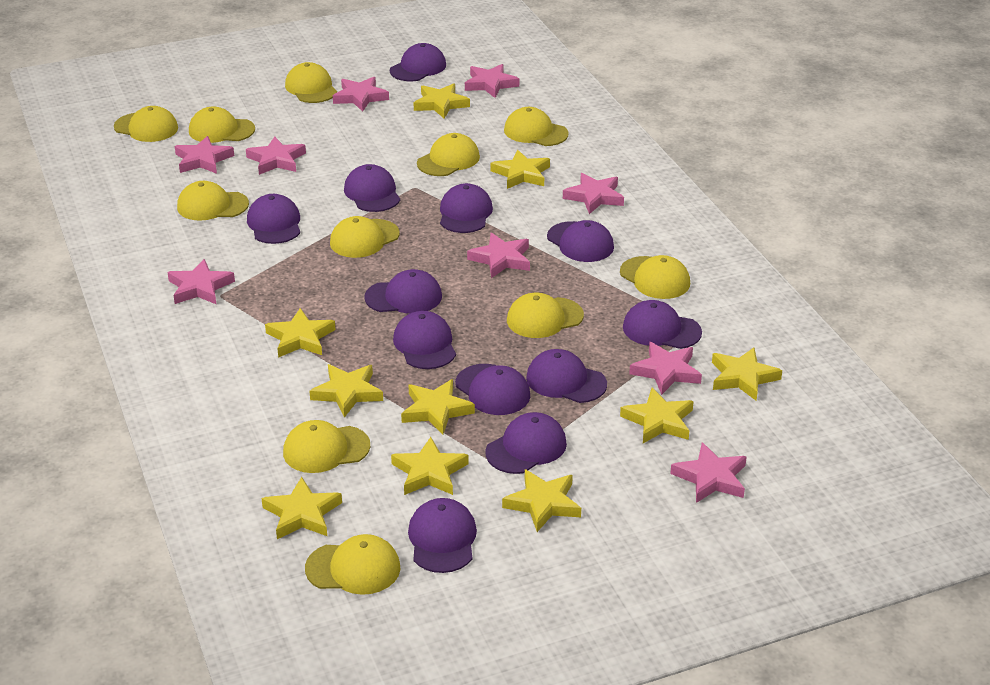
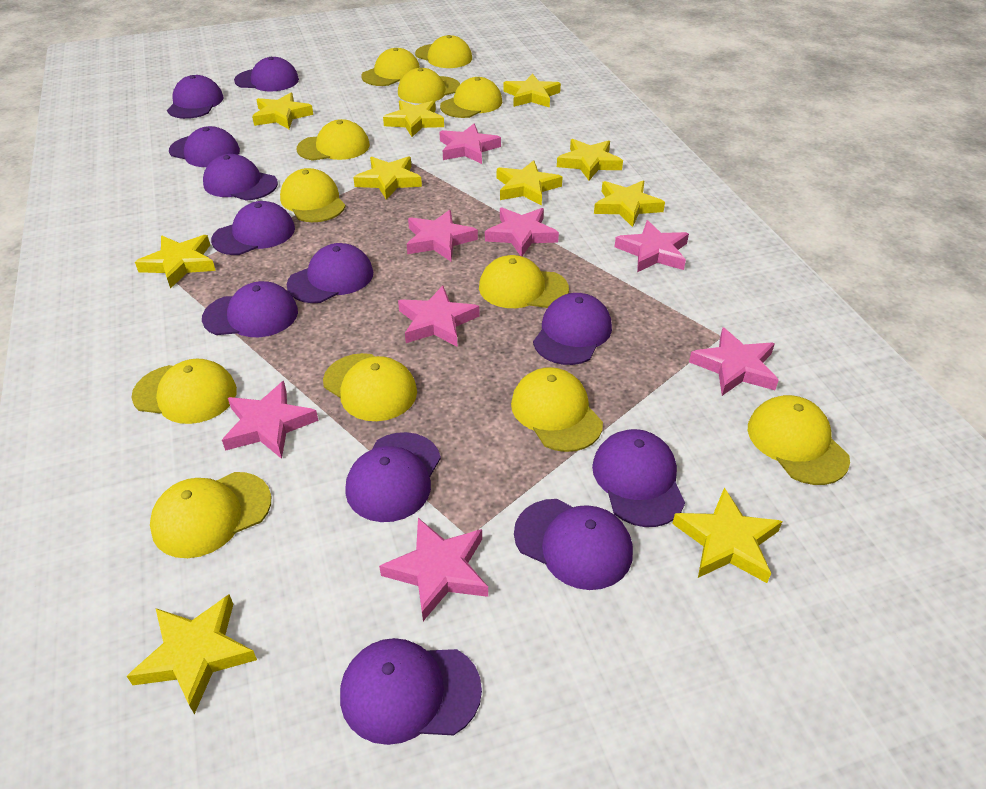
pink star: [167,259,235,305] [175,136,234,174] [246,136,306,175] [333,77,389,112] [465,64,519,98] [467,233,530,278] [563,173,624,214] [629,342,702,395] [670,442,747,503] = 9 -> [222,381,318,459] [379,518,488,621] [398,285,479,347] [407,210,478,261] [439,124,501,164] [485,207,559,256] [615,220,689,272] [689,328,779,396] = 8
yellow cap: [114,106,178,142] [177,181,249,221] [189,106,255,143] [283,420,370,473] [285,62,337,103] [305,534,401,595] [330,216,400,258] [417,133,480,176] [504,107,569,146] [507,293,584,338] [620,255,690,299] = 11 -> [131,359,237,424] [150,472,271,558] [280,168,346,222] [296,119,370,161] [323,353,417,421] [361,48,420,86] [398,68,460,103] [415,35,472,68] [440,77,502,118] [479,255,569,308] [511,367,603,452] [748,395,850,485] = 12

